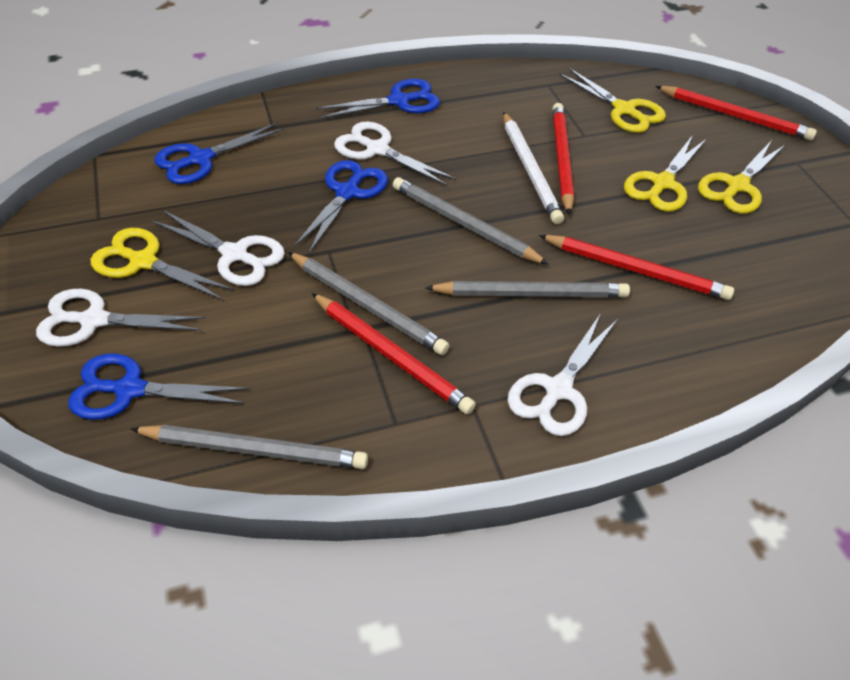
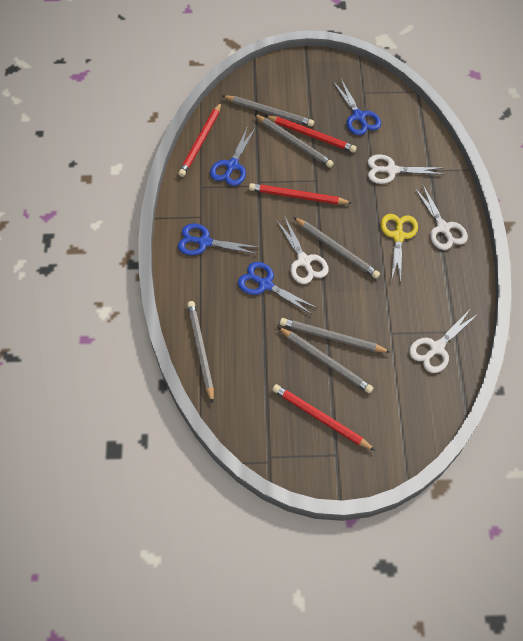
grey pencil: [130,425,368,469] [288,252,450,355] [393,177,549,265] [425,281,630,297] = 4 -> [187,301,214,403] [222,95,314,127] [254,114,334,168] [278,327,373,394] [280,318,390,353] [293,217,380,279] = 6
white pencil: [503,112,564,224] = 1 -> none = 0
yellow scissors: [90,228,234,301] [559,68,666,133] [624,135,707,212] [698,141,785,214] = 4 -> [381,214,418,283] = 1

